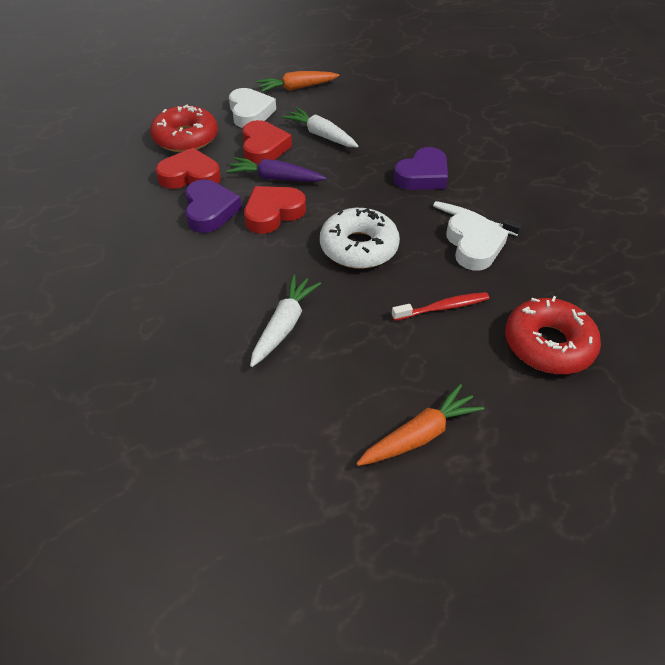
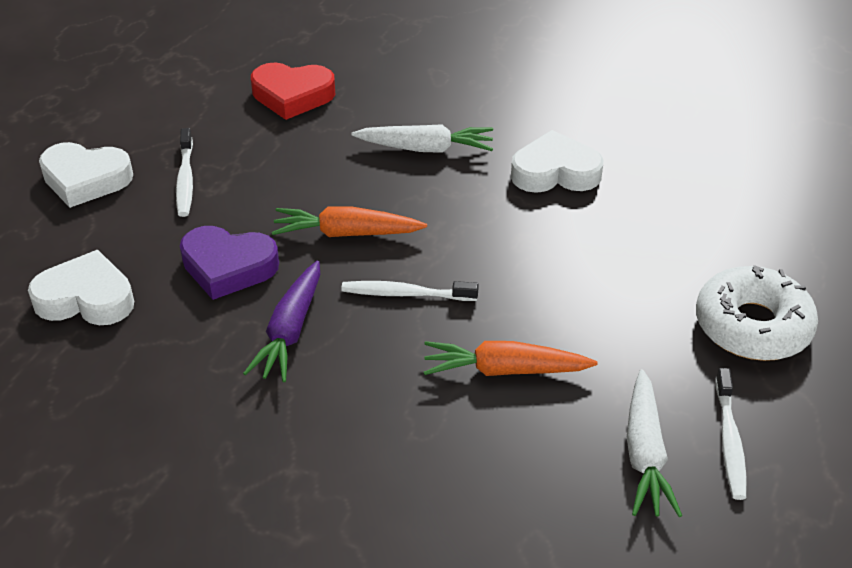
purple heart: [185,179,242,233] [394,147,448,190] = 2 -> [180,226,279,300] = 1
red donut: [150,105,218,152] [505,296,601,374] = 2 -> none = 0
red heart: [156,148,221,189] [242,120,292,165] [244,186,306,234] = 3 -> [251,62,335,120] = 1
red toothbrush: [392,292,489,321] = 1 -> none = 0
white heart: [229,88,276,128] [446,213,509,271] = 2 -> [28,250,134,325] [39,142,133,208] [511,130,603,193] = 3
white toothbrush: [433,201,522,236] = 1 -> [176,128,193,217] [341,281,479,301] [716,368,747,500] = 3

